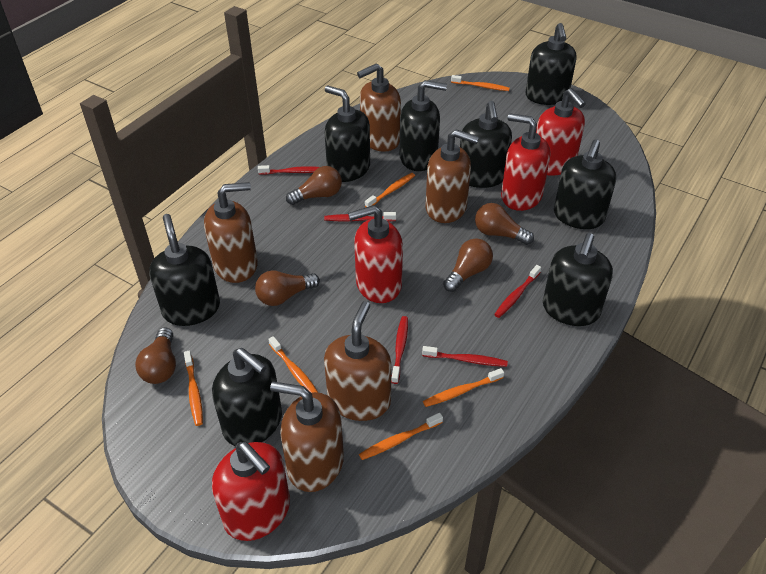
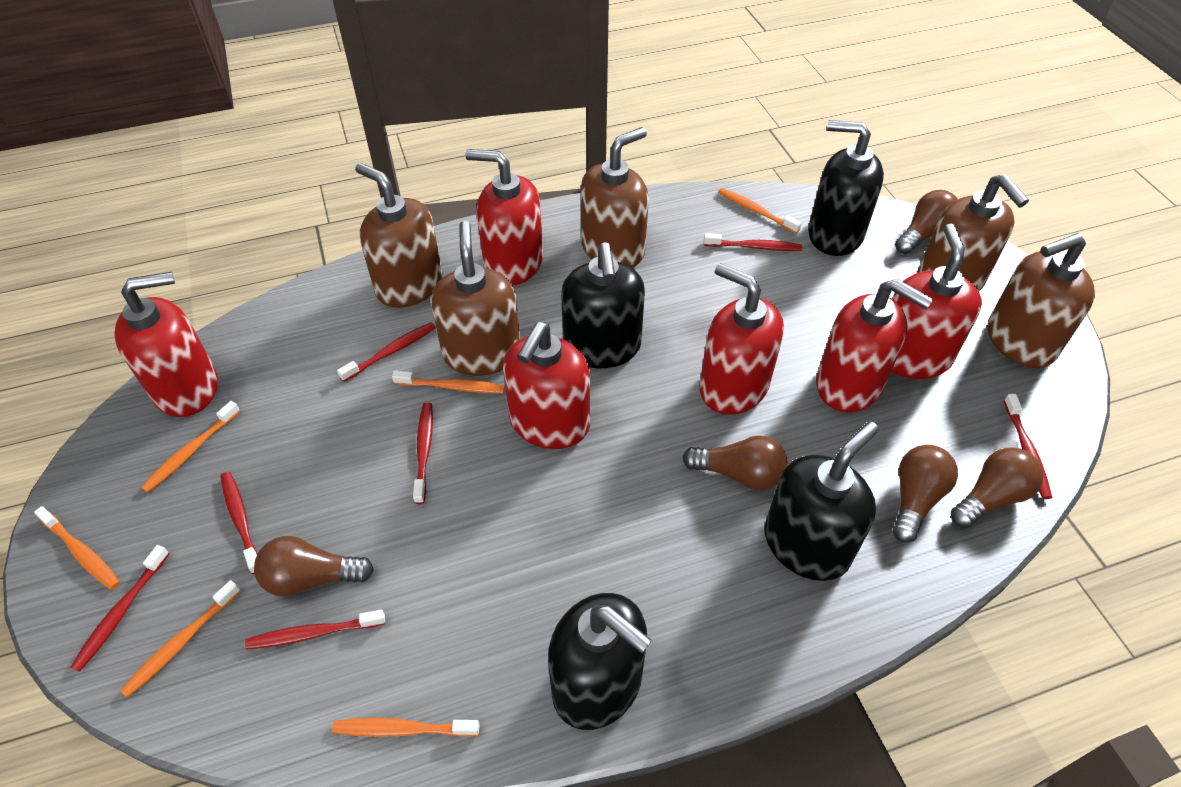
black soap dispenser: [149,214,220,326] [212,348,282,446] [325,86,370,182] [400,80,447,171] [460,101,512,188] [526,23,576,105] [543,233,613,326] [554,139,616,229] = 8 -> [548,593,652,730] [561,242,645,368] [765,421,879,581] [808,120,884,256] = 4
red soap dispenser: [212,442,290,541] [348,205,403,303] [501,113,550,211] [536,88,586,176] = 4 -> [115,272,218,417] [465,149,543,286] [503,322,590,449] [699,263,784,415] [816,279,933,412] [891,224,982,379] = 6
red toothbrush: [258,165,319,175] [324,212,396,221] [391,316,408,384] [422,346,508,367] [494,265,541,318] = 5 -> [71,545,169,672] [221,472,258,574] [245,610,385,650] [337,322,436,382] [413,403,433,504] [704,233,802,251] [1004,394,1052,499] = 7

